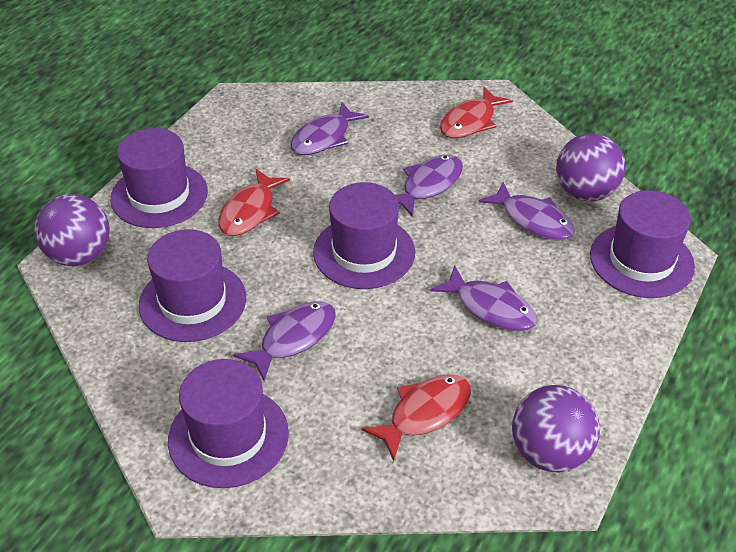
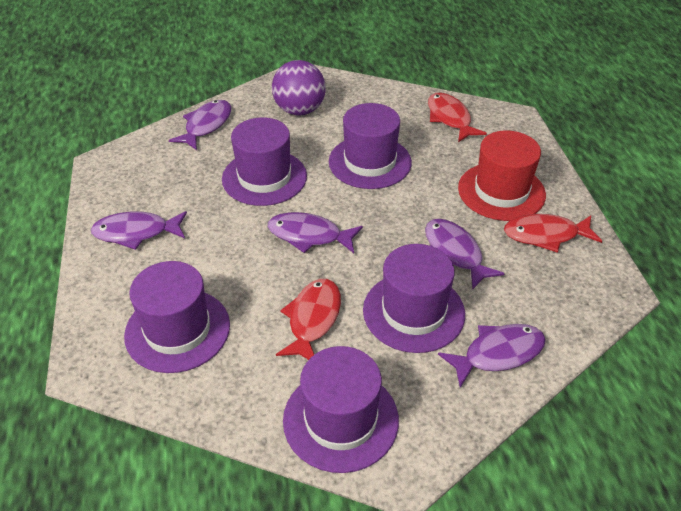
purple ball: [34,194,110,266] [512,385,600,472] [556,133,625,201] = 3 -> [272,60,326,116] = 1
red hat: none = 0 -> [458,131,546,221] = 1

